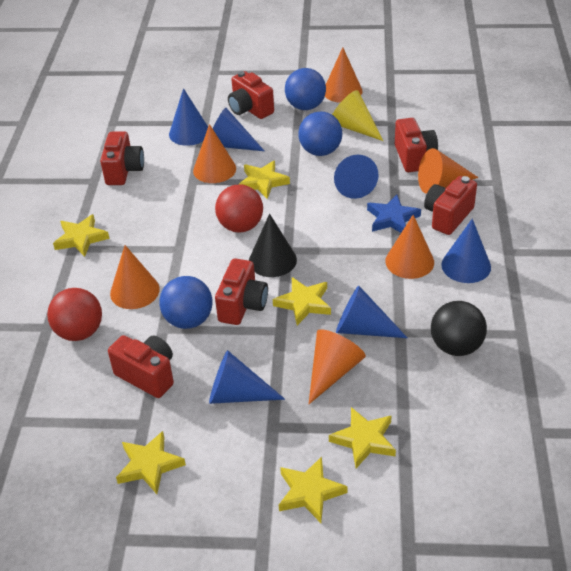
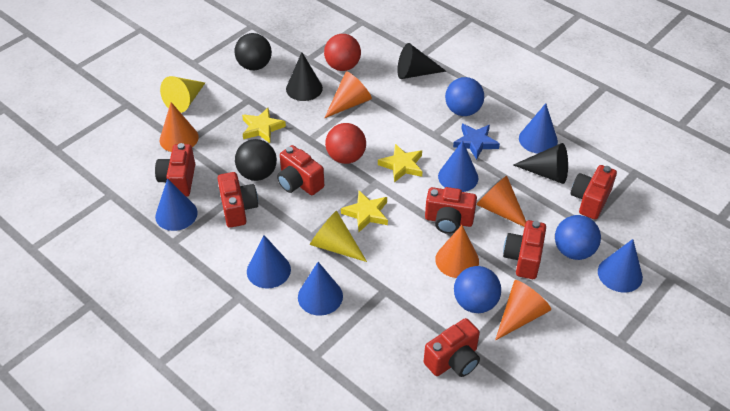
black ball: [431,301,487,356] = 1 -> [234,33,272,70] [235,139,277,181] = 2
black cone: [249,214,297,277] = 1 -> [286,52,323,101] [397,43,446,79] [513,143,568,184] = 3
orange cone: [110,245,160,309] [193,124,236,183] [309,329,366,404] [325,47,363,103] [385,215,434,279] [418,148,479,194] = 6 -> [160,102,199,152] [325,72,372,118] [435,225,479,278] [476,176,526,227] [495,280,551,341] = 5
red camera: [100,131,144,185] [108,335,174,398] [215,258,268,325] [228,71,274,119] [395,118,438,172] [424,176,477,235] = 6 -> [155,143,195,197] [217,172,258,228] [277,145,324,195] [424,318,480,377] [425,187,477,234] [503,220,546,279] [571,165,617,220] = 7
yellow cone: [332,90,383,141] = 1 -> [160,76,205,113] [310,211,367,262] = 2
yellow star: [53,214,109,257] [116,431,186,494] [238,160,290,199] [273,277,331,325] [279,457,347,523] [329,407,396,468] = 6 -> [242,108,286,143] [341,191,388,232] [378,144,423,183] = 3

